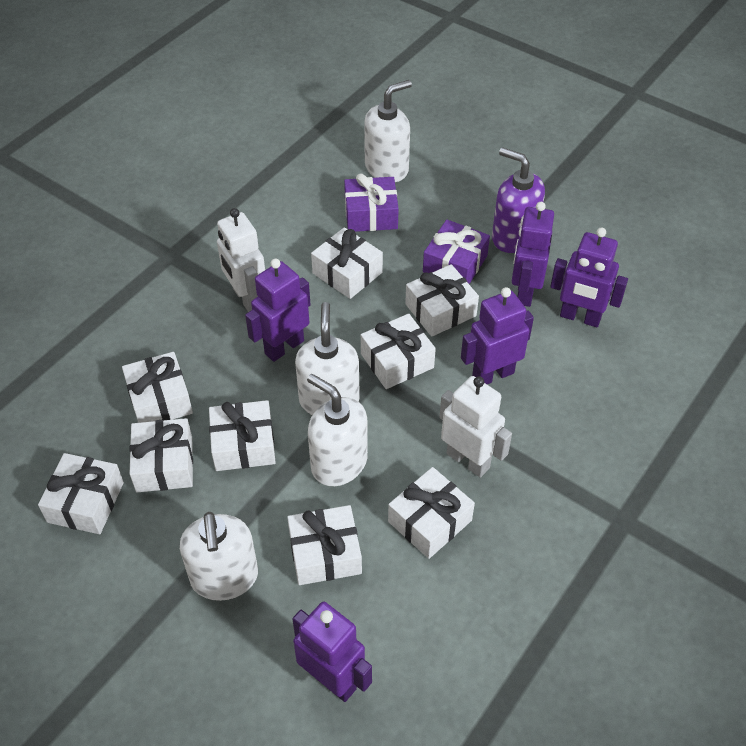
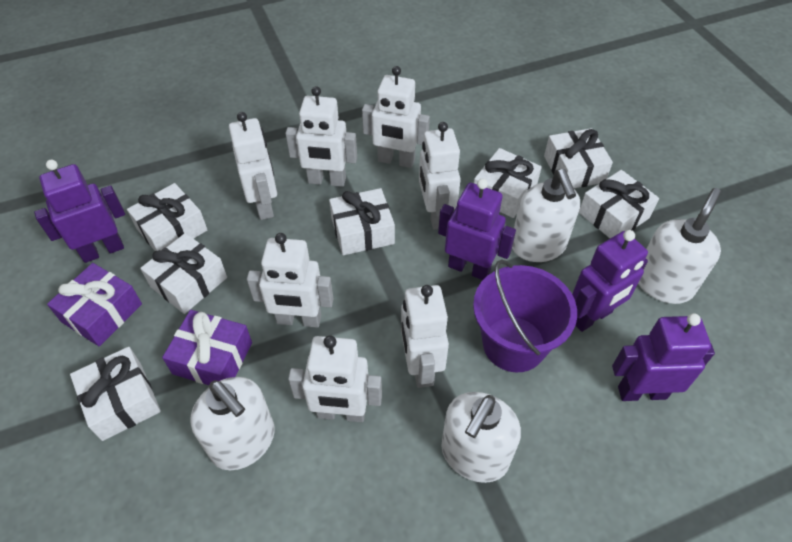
purple bucket: none = 0 -> [473,259,577,372] = 1
purple robot: [245,259,311,362] [292,602,372,702] [461,287,534,384] [512,202,554,307] [550,228,628,327] = 5 -> [34,160,125,263] [438,179,516,280] [572,230,648,332] [612,313,715,401] = 4
purple soap dispenser: [492,147,545,253] = 1 -> none = 0
white gift: [38,453,124,534] [122,352,193,423] [129,418,193,492] [209,400,276,471] [287,505,362,585] [311,227,383,299] [361,314,436,389] [388,467,475,559] [405,264,479,337] = 9 -> [70,347,161,441] [127,183,208,251] [140,233,227,314] [329,188,395,255] [474,148,542,218] [544,128,613,188] [579,170,659,238] = 7
white robot: [217,208,265,312] [439,376,512,478] = 2 -> [229,112,277,220] [247,233,333,328] [285,86,357,187] [288,335,382,422] [362,66,430,168] [401,285,449,388] [419,122,461,230] = 7

